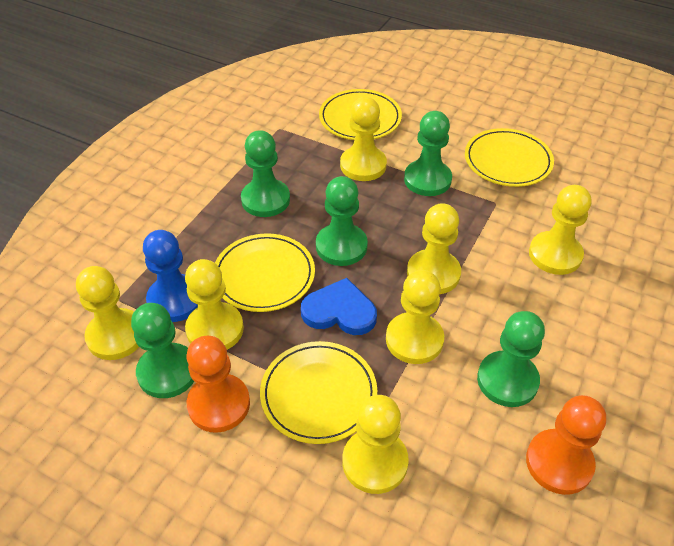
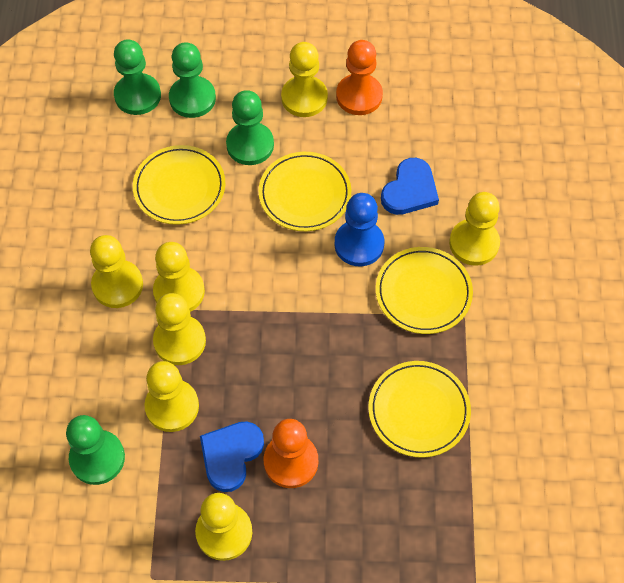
blue heart: [301,278,377,335] = 1 -> [200,421,264,492] [381,158,439,215] = 2
green pawn: [131,303,194,398] [241,130,290,217] [316,176,368,266] [404,111,452,196] [477,311,545,407] = 5 -> [66,415,125,485] [114,40,161,115] [169,42,216,118] [226,90,274,165] = 4

